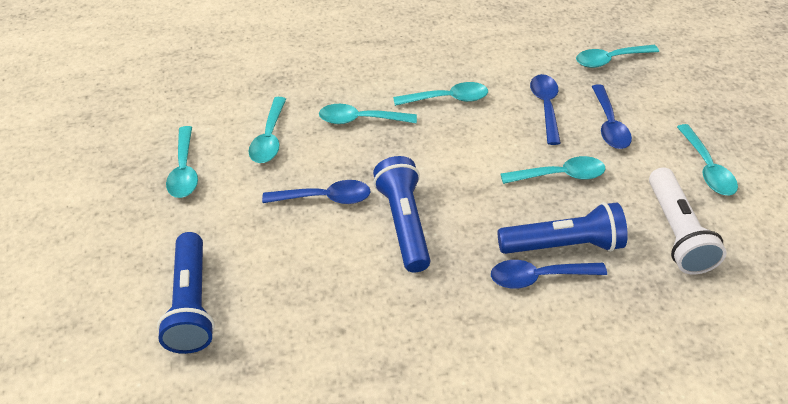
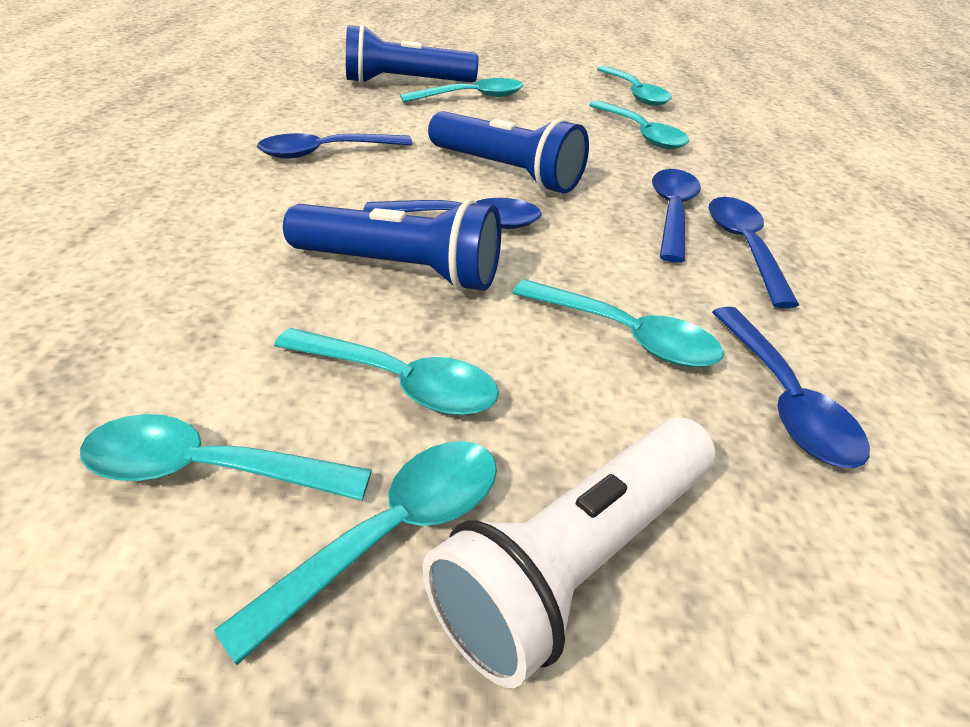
blue spoon: [262,180,371,204] [491,260,607,289] [530,74,561,145] [592,84,632,149] = 4 -> [257,133,413,159] [363,198,542,229] [652,169,701,263] [709,197,799,308] [712,307,870,468] = 5

